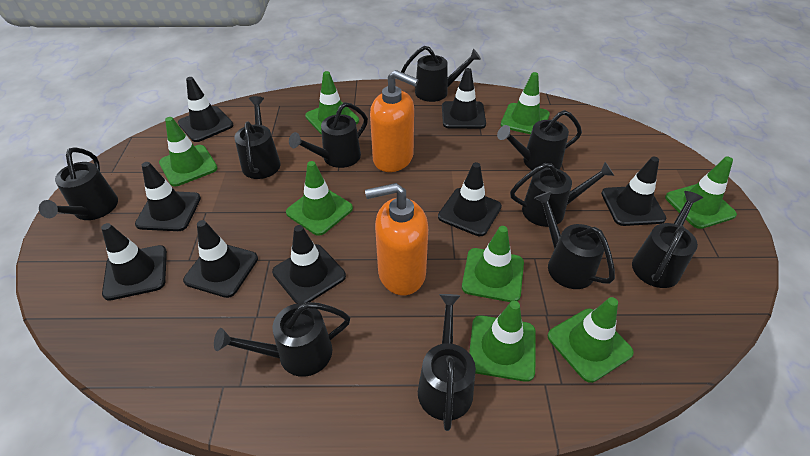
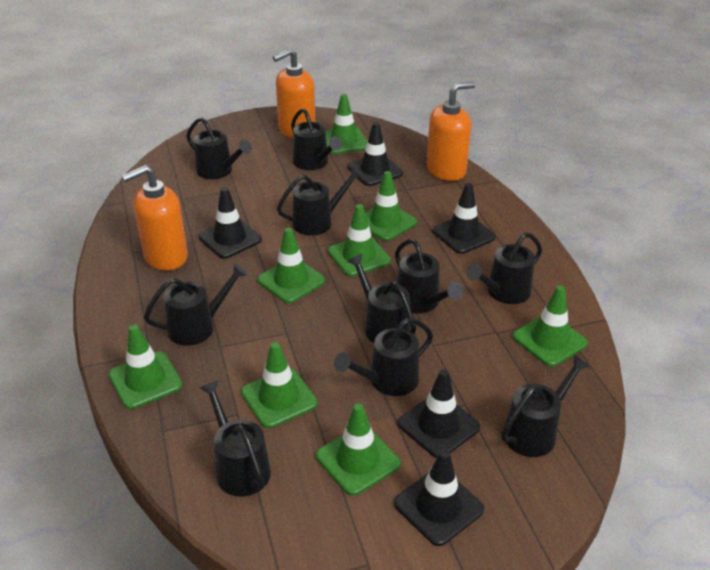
black traffic cone: [101,223,167,301] [135,162,201,231] [178,77,233,142] [183,220,258,298] [272,225,346,304] [438,162,502,236] [442,68,486,129] [601,156,666,226] = 8 -> [198,187,262,259] [347,122,403,186] [394,450,484,546] [398,369,480,458] [432,183,496,254] = 5
orange soap dispenser: [365,183,428,295] [370,70,418,172] = 2 -> [121,165,188,271] [273,48,315,138] [427,81,475,181] = 3

